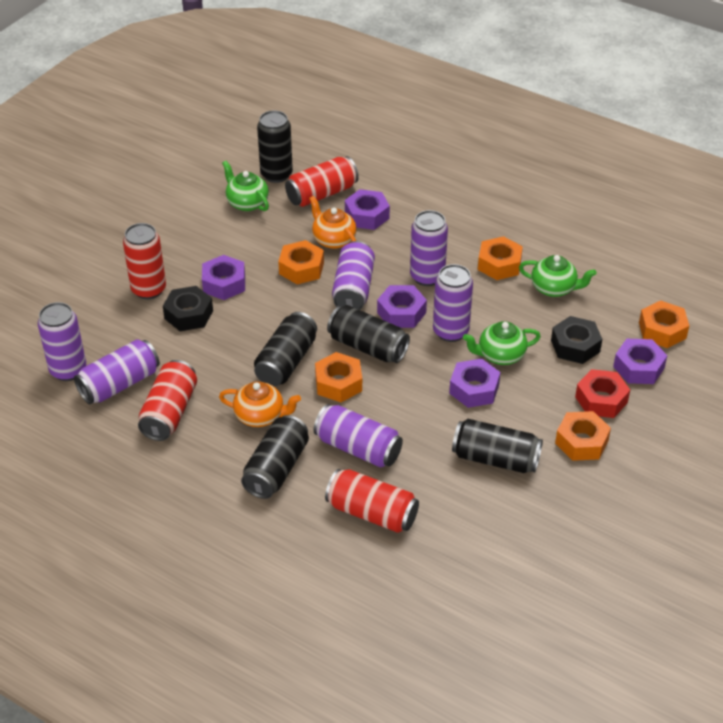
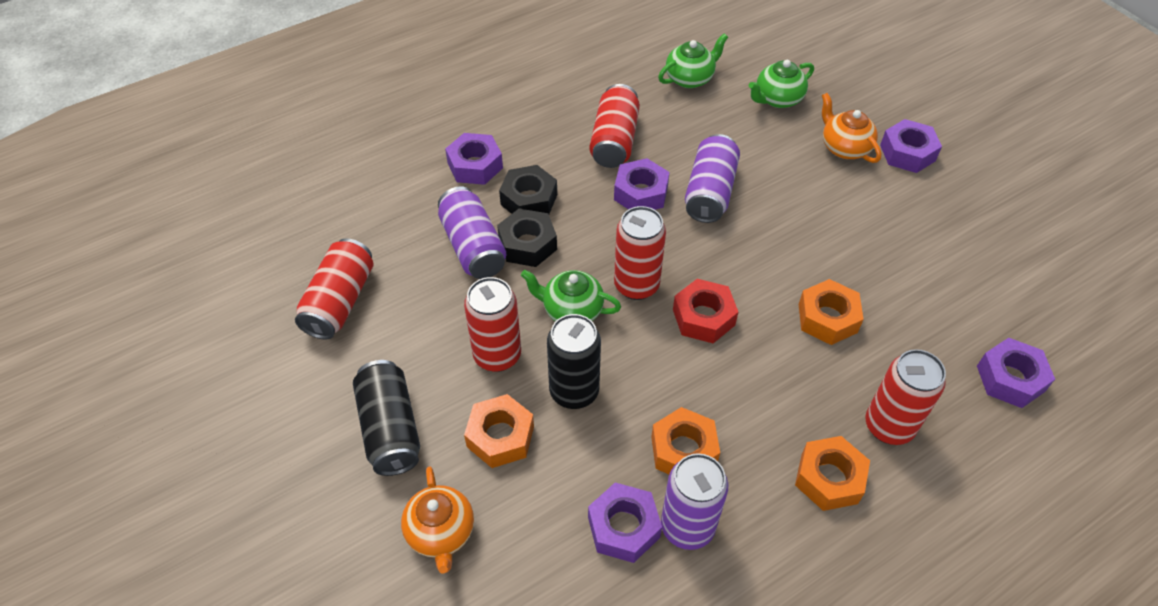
black can: [241,415,309,499] [254,312,317,386] [257,110,293,183] [327,305,410,363] [452,419,543,473] = 5 -> [353,360,420,476] [547,314,601,409] = 2
orange nut: [278,240,324,284] [315,352,362,402] [478,236,523,280] [555,411,611,461] [639,300,689,348] = 5 -> [464,394,534,468] [651,407,720,474] [795,436,870,511] [799,279,864,345] = 4
purple can: [38,302,86,381] [74,339,160,404] [314,404,403,467] [332,241,375,310] [410,210,448,286] [433,264,473,342] = 6 -> [438,186,507,279] [661,453,728,550] [685,134,740,223] = 3
red can: [123,223,166,299] [138,360,197,441] [285,156,359,207] [325,469,419,533] = 4 -> [295,238,373,339] [464,277,521,372] [589,84,640,168] [614,206,666,300] [865,349,946,445] = 5

